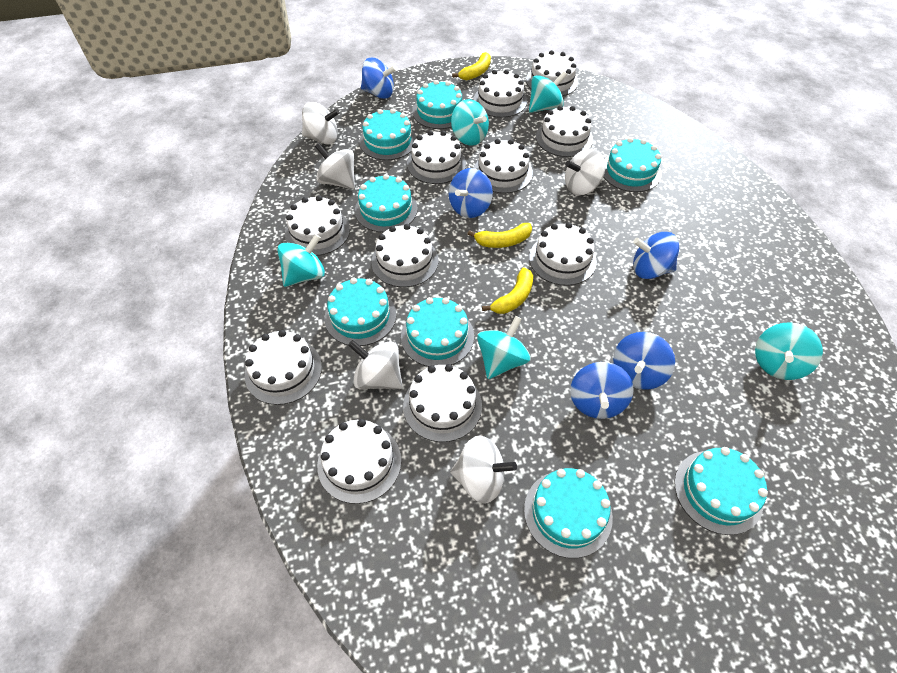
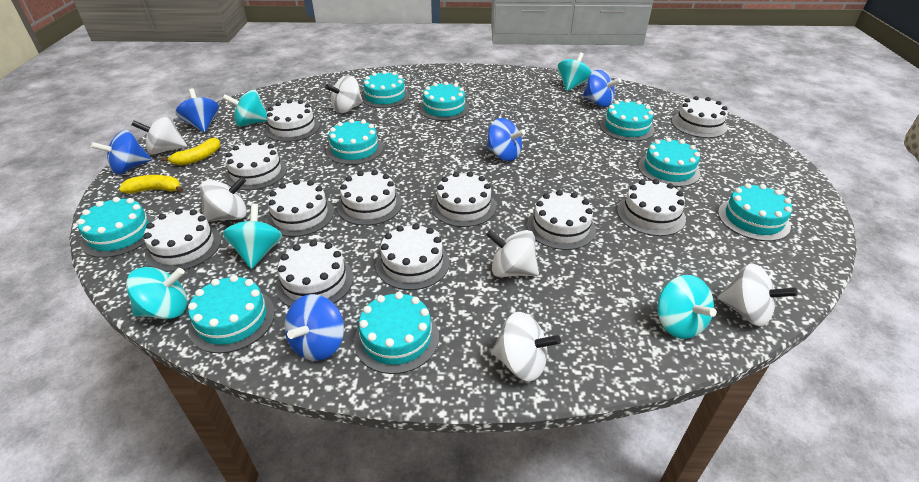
turquoise cake: [324,278,396,346] [355,174,418,233] [359,109,416,160] [401,297,474,367] [412,80,463,129] [524,468,613,558] [603,137,662,192] [674,447,768,535] = 8 -> [77,197,155,258] [188,275,275,353] [326,119,383,165] [354,292,439,374] [361,71,409,108] [419,82,469,121] [600,99,655,141] [638,137,700,187] [718,183,792,241] = 9
white spinning top: [302,102,340,144] [315,143,355,189] [348,340,403,390] [450,436,517,504] [565,149,605,195] = 5 -> [132,115,187,155] [200,177,247,222] [325,75,363,113] [486,230,539,277] [491,312,561,381] [717,263,798,326] = 6
yellow banana: [452,52,491,80] [468,223,532,248] [482,268,533,314] = 3 -> [119,175,183,193] [161,138,220,165] = 2

